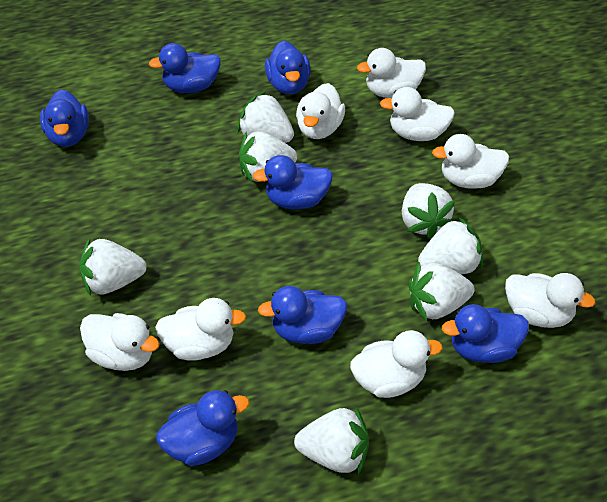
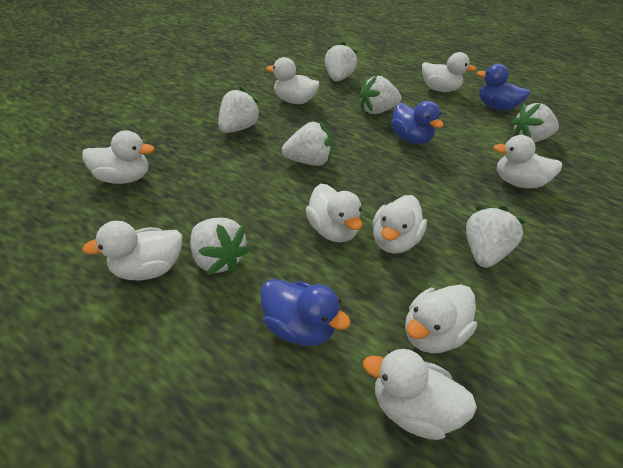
blue duck: [40,89,89,147] [149,43,221,93] [156,390,249,466] [253,155,333,209] [258,286,347,344] [265,41,311,94] [442,304,529,363] = 7 -> [260,279,351,346] [391,101,444,144] [477,64,530,111] = 3
white duck: [80,313,160,371] [155,298,246,361] [296,83,345,139] [350,330,443,398] [357,48,426,98] [380,87,455,141] [432,134,509,189] [505,273,596,328] = 8 -> [82,130,154,184] [82,221,183,280] [266,57,319,104] [306,184,362,242] [363,349,477,440] [372,195,427,253] [405,284,477,353] [422,52,476,92] [493,135,562,188] = 9

